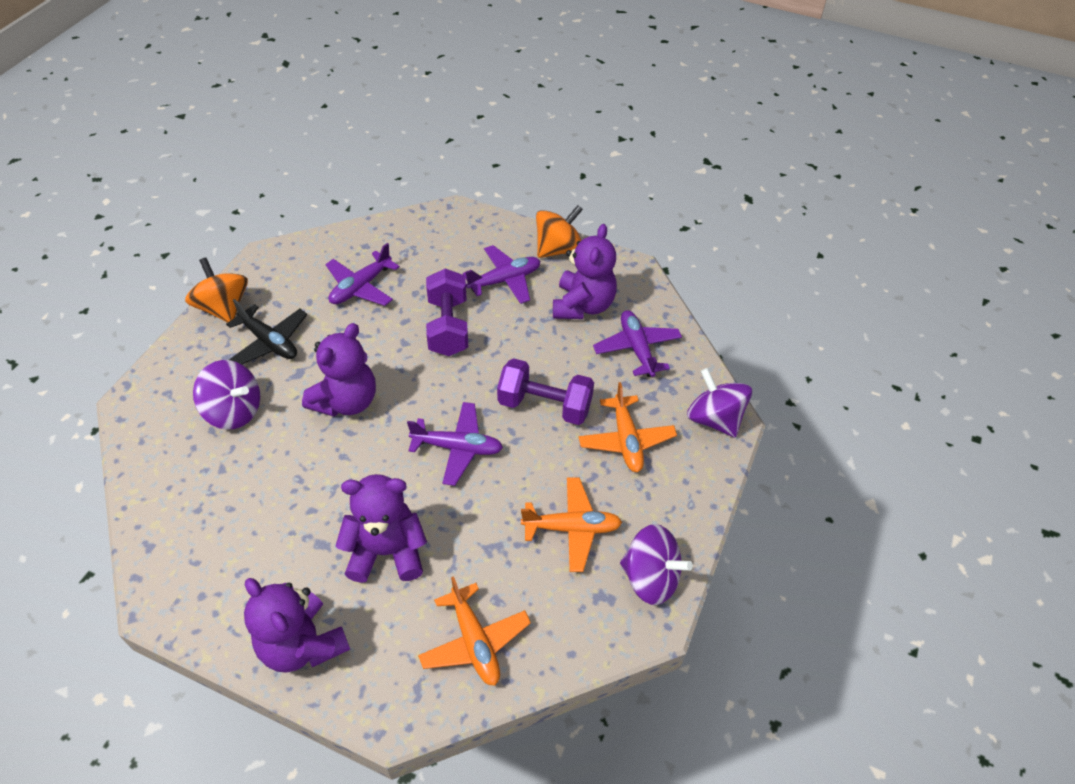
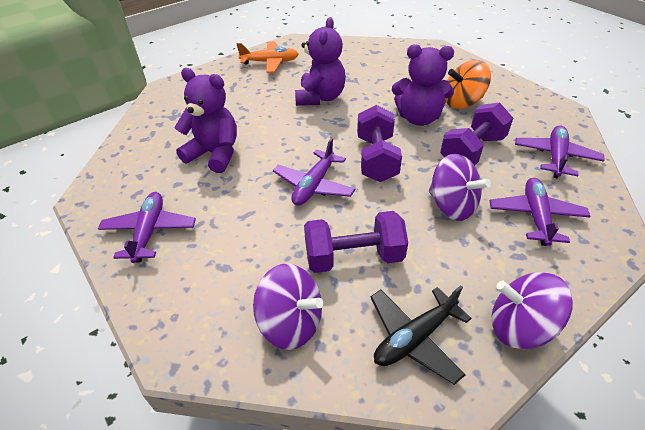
orange plane: [418,576,531,686] [521,477,622,572] [579,382,677,472] = 3 -> [236,41,298,73] = 1
orange spinning top: [185,257,248,323] [536,205,583,258] = 2 -> [445,60,491,109] = 1
purple dumbbell: [426,268,468,356] [497,358,594,425] = 2 -> [304,211,408,273] [357,105,402,182] [440,102,513,165] = 3
purple teddy bear: [244,578,350,673] [302,323,376,417] [336,474,427,583] [553,224,617,319] = 4 -> [174,68,237,173] [295,17,346,106] [392,44,454,126] = 3

